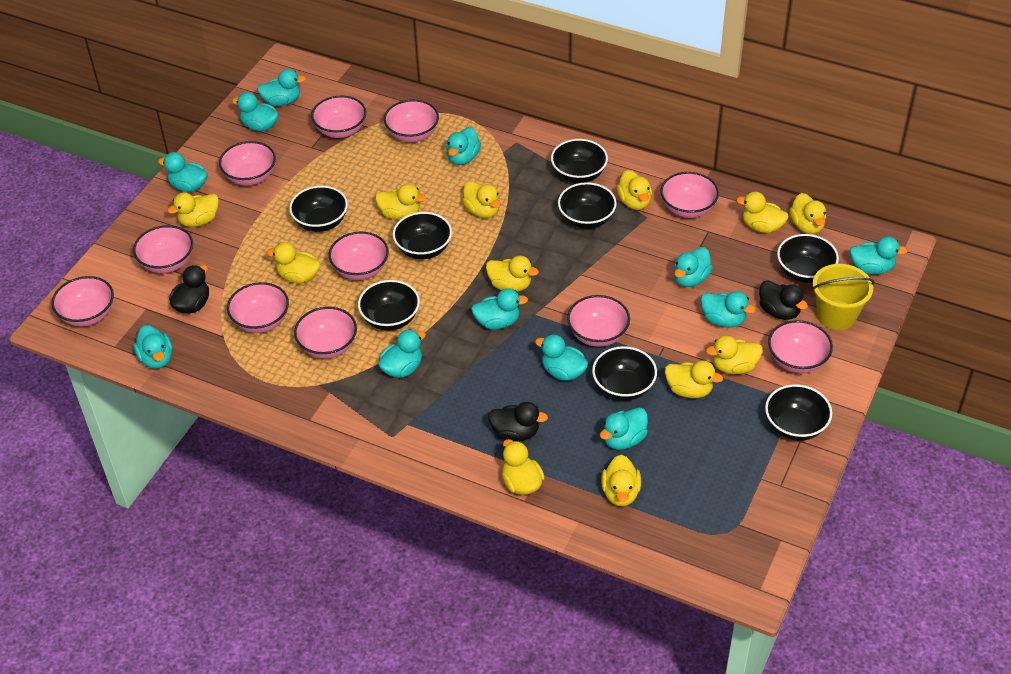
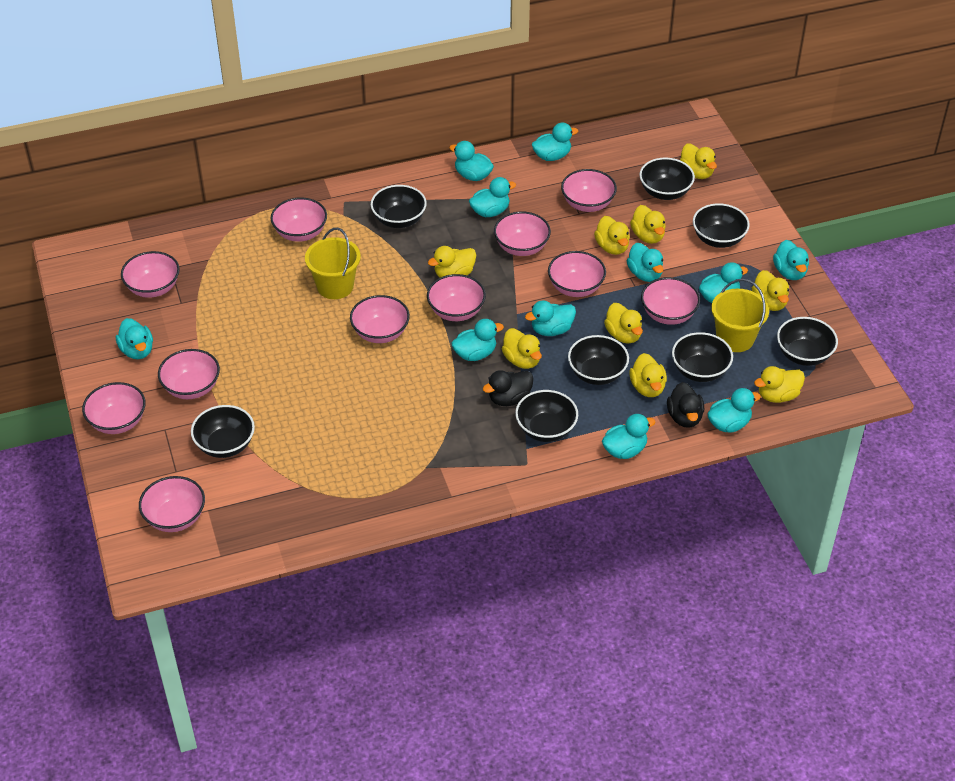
black duck: [169,265,209,314] [488,402,548,441] [759,280,808,320] = 3 -> [483,370,534,406] [667,382,704,428] = 2
turquoise duck: [133,325,172,369] [158,152,208,192] [232,92,279,131] [257,69,306,106] [378,329,426,378] [446,127,481,165] [471,288,528,329] [535,334,588,381] [600,408,648,450] [674,247,713,287] [701,291,755,328] [849,237,908,275] = 12 -> [116,318,153,359] [449,141,494,181] [451,319,504,361] [469,177,516,217] [525,301,576,336] [532,123,578,161] [602,414,655,459] [627,243,663,282] [699,262,748,303] [707,388,761,432] [773,240,809,280] = 11
yellow bucket: [812,264,875,330] = 1 -> [305,228,361,299] [711,279,769,352] = 2
yellow duck: [167,193,219,227] [267,242,320,283] [375,184,426,220] [462,181,501,218] [486,256,539,292] [502,439,545,495] [601,455,641,506] [616,170,652,210] [665,360,723,398] [706,335,763,374] [736,192,789,233] [789,193,826,234] = 12 -> [428,246,476,278] [502,328,542,369] [594,216,630,255] [604,303,643,344] [629,353,667,397] [630,205,666,244] [680,143,717,179] [752,270,789,311] [754,366,805,403] = 9

